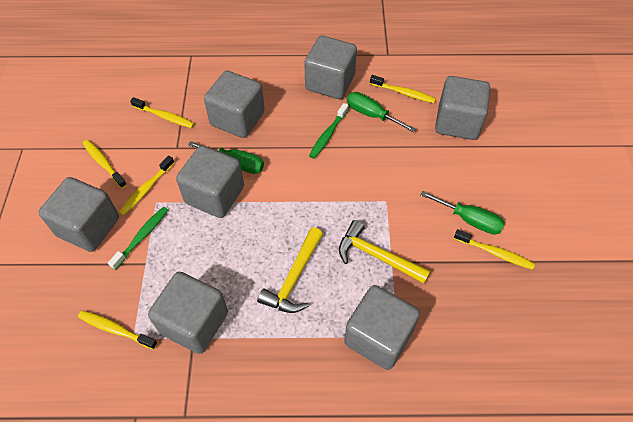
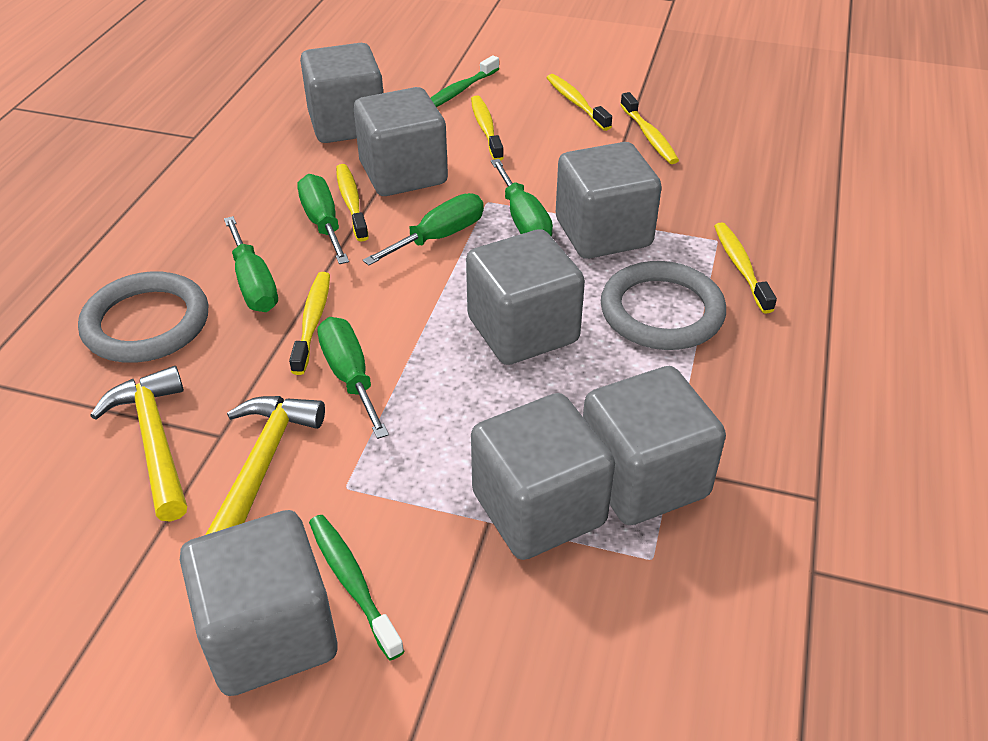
green screwdriver: [188,141,264,174] [347,92,416,133] [420,191,505,235] = 3 -> [224,216,278,312] [297,174,349,264] [317,317,389,439] [363,193,484,265] [491,159,553,237] = 5
grey ring: none = 0 -> [78,271,208,363] [601,261,726,350] = 2

